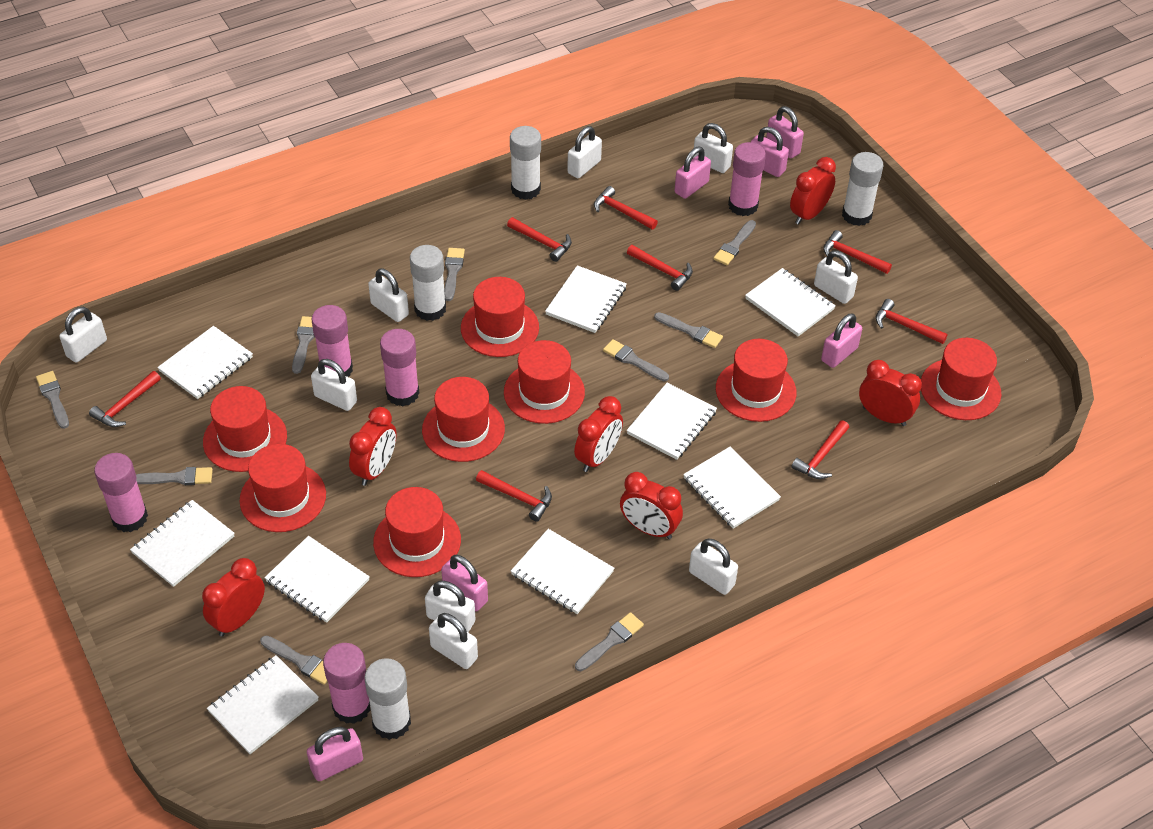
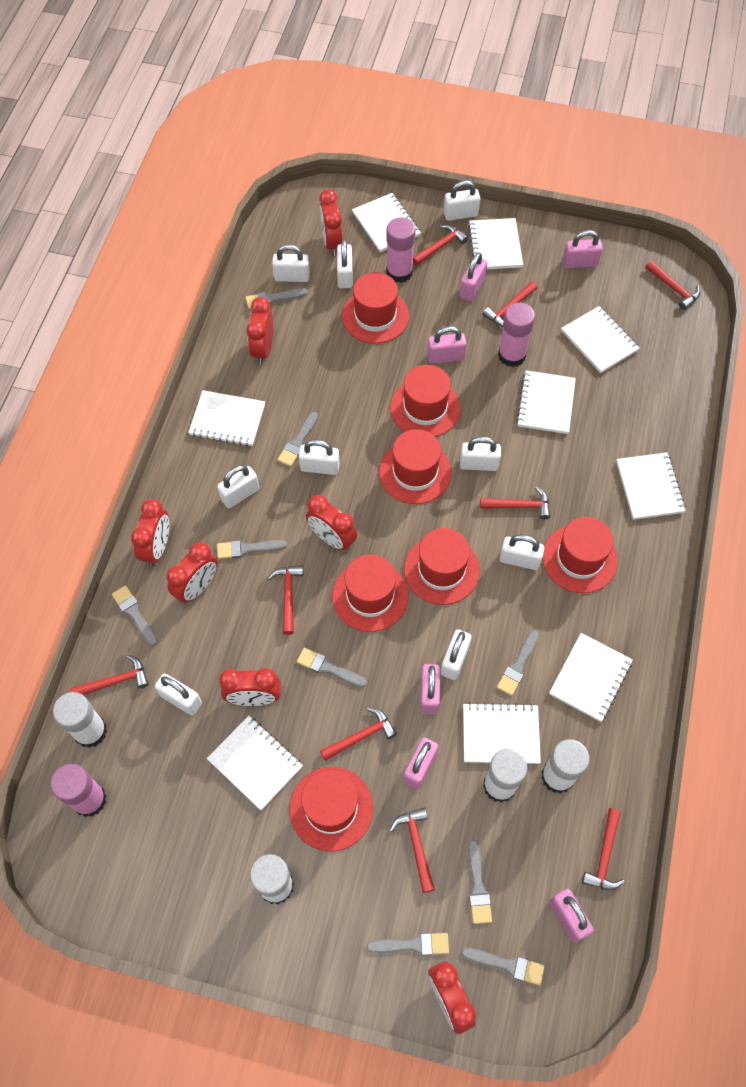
pink glue stick: [94,453,148,532] [312,305,353,377] [323,643,371,724] [380,329,419,406] [728,142,766,216] = 5 -> [51,764,106,817] [386,217,416,283] [498,303,535,367] = 3
red clock: [202,558,265,637] [349,407,396,486] [574,396,623,472] [620,472,683,539] [790,157,836,225] [859,360,922,426] = 6 -> [131,499,169,566] [167,542,218,603] [219,668,281,706] [247,297,273,364] [306,495,357,551] [319,189,343,256] [428,961,476,1034] = 7
red hammer: [89,371,161,427] [476,470,552,522] [507,217,572,262] [594,186,658,230] [627,245,693,291] [791,420,850,479] [823,230,892,274] [876,299,948,344] = 8 -> [70,655,149,695] [268,565,303,635] [320,707,397,761] [390,808,435,893] [413,224,468,266] [480,487,550,519] [483,281,537,327] [582,808,625,890] [645,261,700,310] = 9
red hat: [203,386,287,472] [240,444,326,532] [373,487,461,577] [422,377,505,462] [461,277,539,357] [504,340,585,424] [716,339,796,422] [921,338,1001,420] = 8 -> [289,767,373,851] [332,554,409,632] [342,272,409,344] [379,429,452,504] [390,365,461,437] [404,528,480,605] [542,517,618,593] = 7

